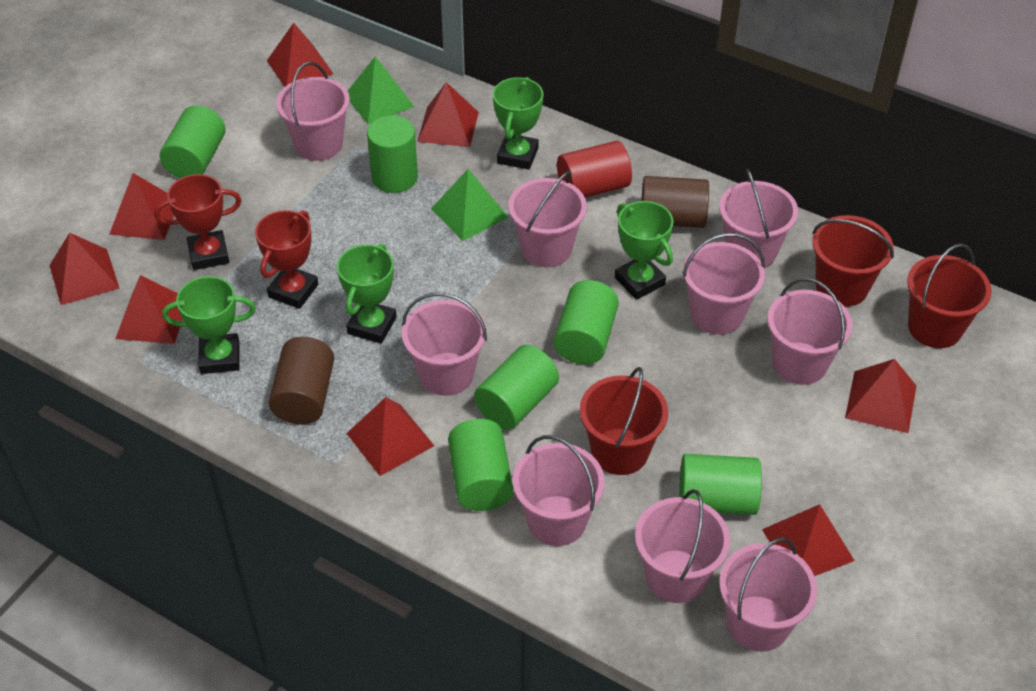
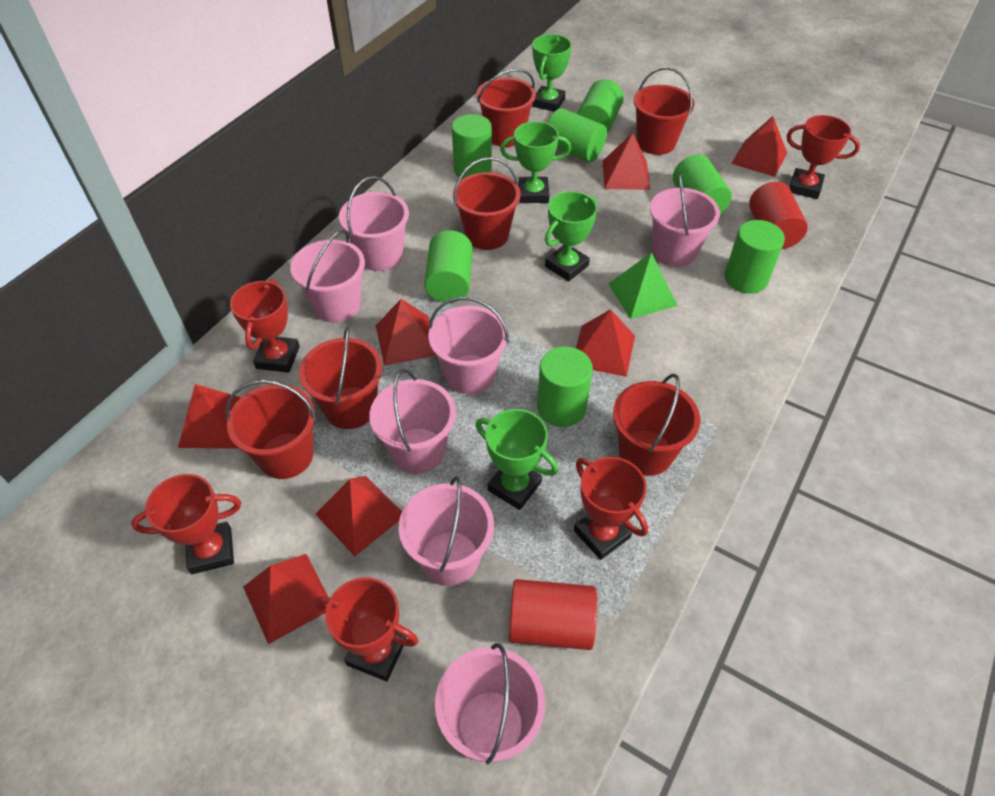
brown cylinder: [269,337,334,424] [641,176,709,228] = 2 -> none = 0
green cylinder: [160,105,226,178] [367,115,418,193] [448,419,513,511] [474,345,559,430] [554,280,619,364] [679,454,762,515] = 6 -> [424,230,473,303] [452,114,492,179] [537,346,593,427] [548,108,607,162] [577,79,624,133] [673,154,732,214] [725,220,785,293] = 7
green pyramid: [348,56,414,124] [431,169,509,241] = 2 -> [608,252,678,319] = 1
pink bucket: [276,62,350,161] [402,292,487,396] [508,171,587,267] [513,435,605,546] [635,489,730,603] [682,233,765,335] [719,169,798,268] [719,537,817,652] [767,278,852,385] = 9 -> [290,230,365,323] [339,176,409,271] [369,369,456,474] [399,476,494,586] [428,297,509,394] [435,643,545,765] [650,173,720,267] = 7
red bucket: [580,367,668,475] [812,215,894,307] [907,244,992,348] = 3 -> [226,380,316,479] [299,326,382,429] [453,157,521,250] [476,69,536,147] [613,374,700,476] [634,67,695,155] = 6
red cylinder: [557,141,632,198] = 1 -> [509,579,597,650] [749,181,808,249] = 2
red pyramid: [50,233,120,305] [109,173,174,240] [115,275,183,344] [267,23,333,87] [346,397,434,476] [417,82,479,147] [762,504,855,576] [845,359,916,433] = 8 -> [178,384,241,448] [243,554,329,644] [315,476,402,556] [376,299,437,366] [576,309,635,377] [602,133,650,190] [731,116,787,177] = 7
red trophy: [154,174,242,270] [255,210,318,309] = 2 -> [131,474,241,574] [230,279,300,373] [314,577,419,681] [574,457,648,560] [787,115,860,199] = 5

